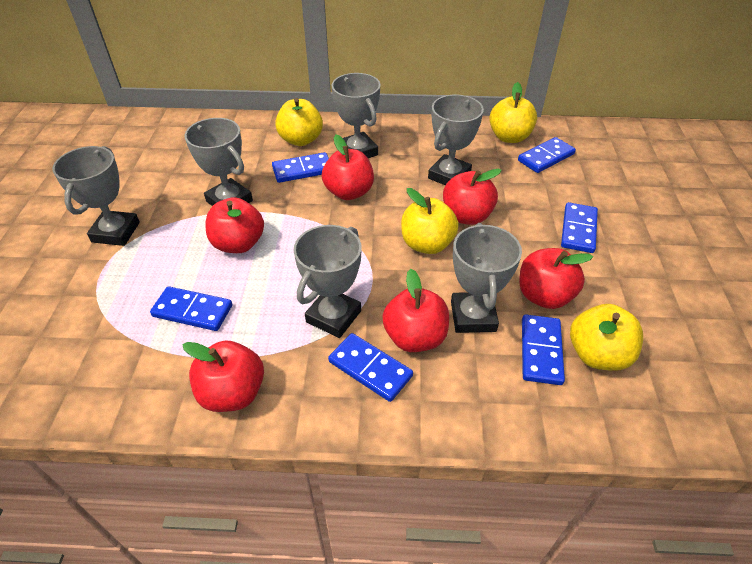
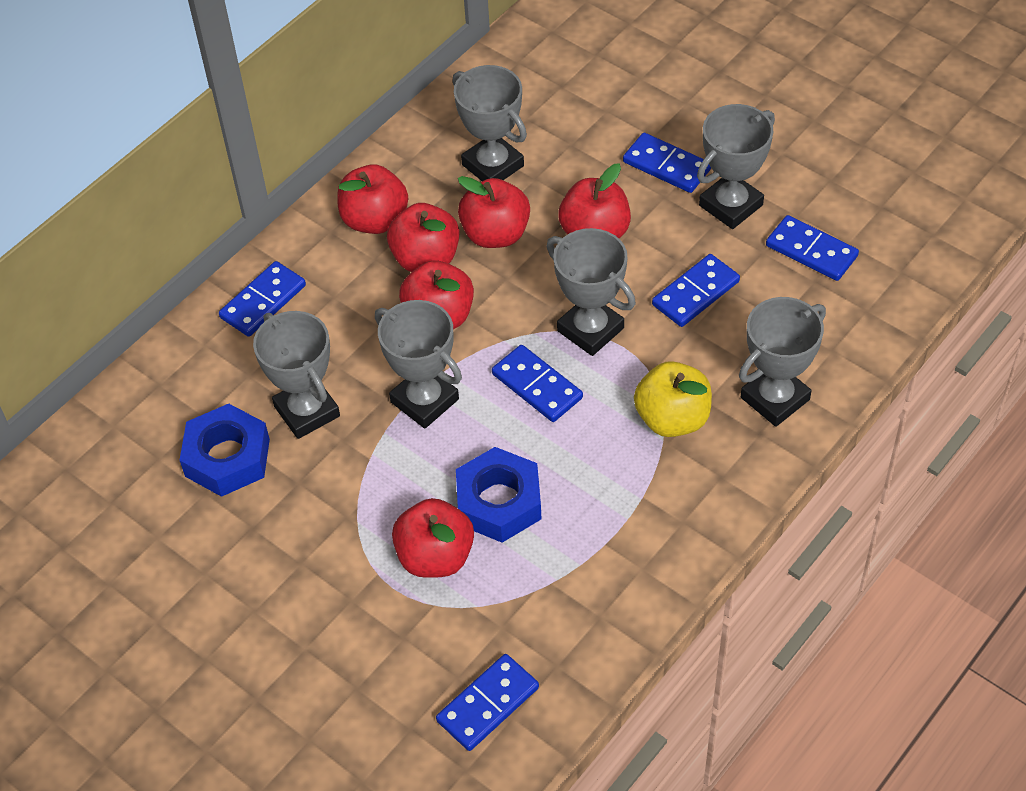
blue nut: none = 0 -> [180,403,270,497] [456,447,542,543] = 2
yellow apple: [275,98,323,146] [401,188,459,254] [489,82,537,143] [570,304,643,371] = 4 -> [634,361,712,437] = 1

